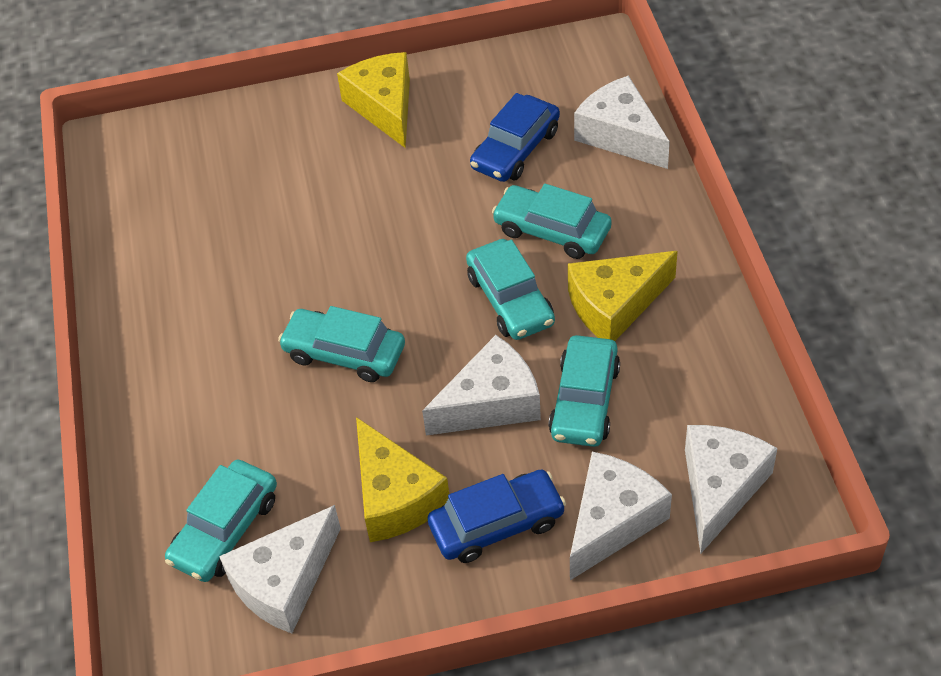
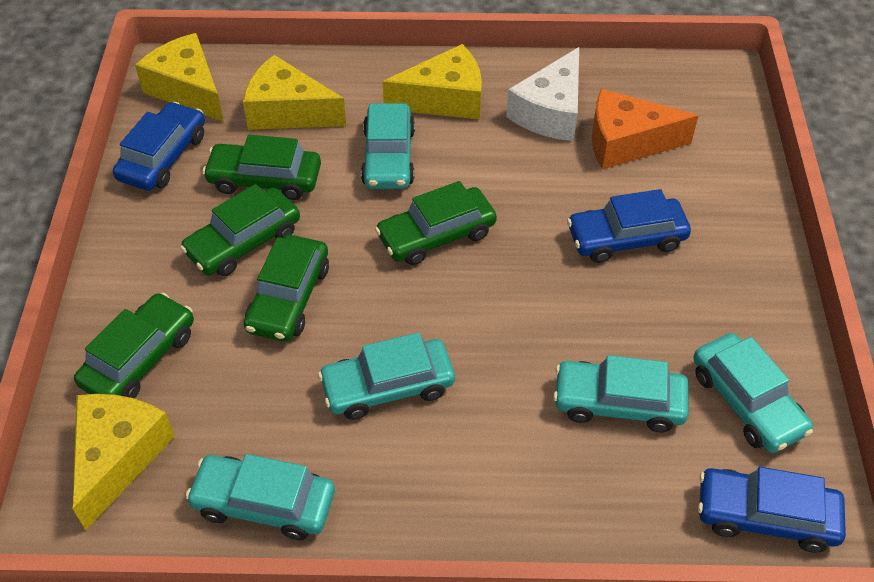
blue car: [427,469,566,563] [470,93,560,182] = 2 -> [113,102,205,191] [567,189,691,263] [698,467,846,553] = 3
green car: none = 0 -> [74,293,194,399] [180,184,300,276] [202,135,321,200] [244,235,329,342] [375,181,497,265] = 5
orange cheese: none = 0 -> [592,89,698,169] = 1
white cheese: [219,505,341,634] [422,335,541,435] [570,452,672,580] [574,75,670,169] [685,425,777,554] = 5 -> [506,47,579,141] = 1
yellow cheese: [337,52,410,148] [356,417,449,542] [568,251,678,341] = 3 -> [72,394,175,530] [135,33,224,122] [243,55,346,130] [383,44,482,120] = 4

